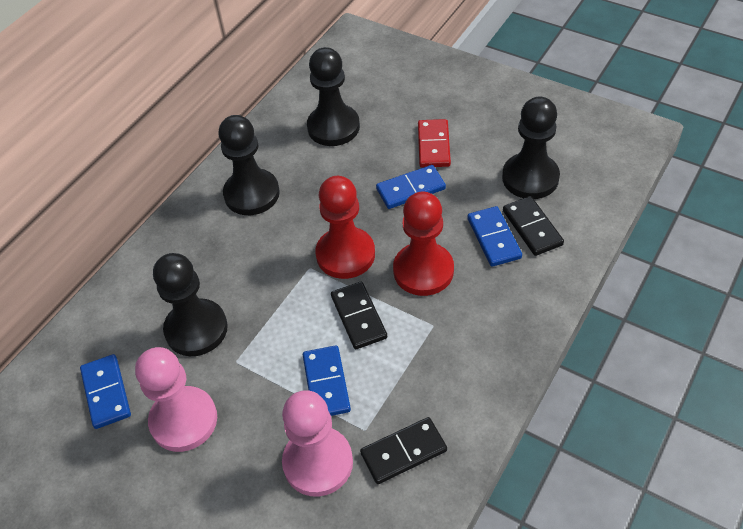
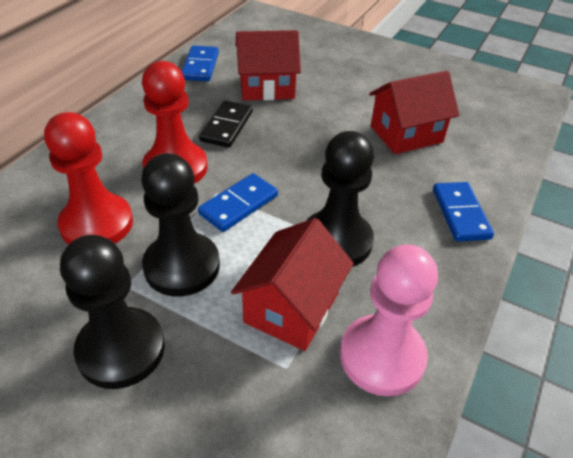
black domino: [331,282,387,349] [360,417,447,484] [503,196,564,256] = 3 -> [199,101,253,148] = 1
black pawn: [153,253,228,356] [219,115,280,215] [307,47,360,146] [502,96,560,199] = 4 -> [60,235,165,389] [141,153,220,297] [306,131,374,267] = 3
blue domino: [80,354,131,429] [303,345,351,416] [376,165,446,209] [467,206,522,267] = 4 -> [182,45,219,81] [198,173,278,232] [433,182,494,242] = 3
pink pawn: [135,347,217,452] [282,390,353,497] = 2 -> [340,244,438,396] = 1
red domino: [418,119,451,168] = 1 -> none = 0
red house: none = 0 -> [231,218,354,351] [236,30,301,101] [369,71,459,154] = 3

